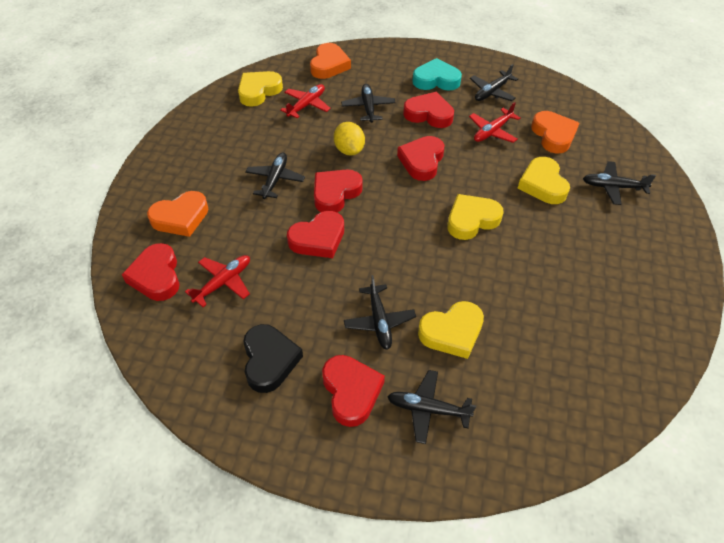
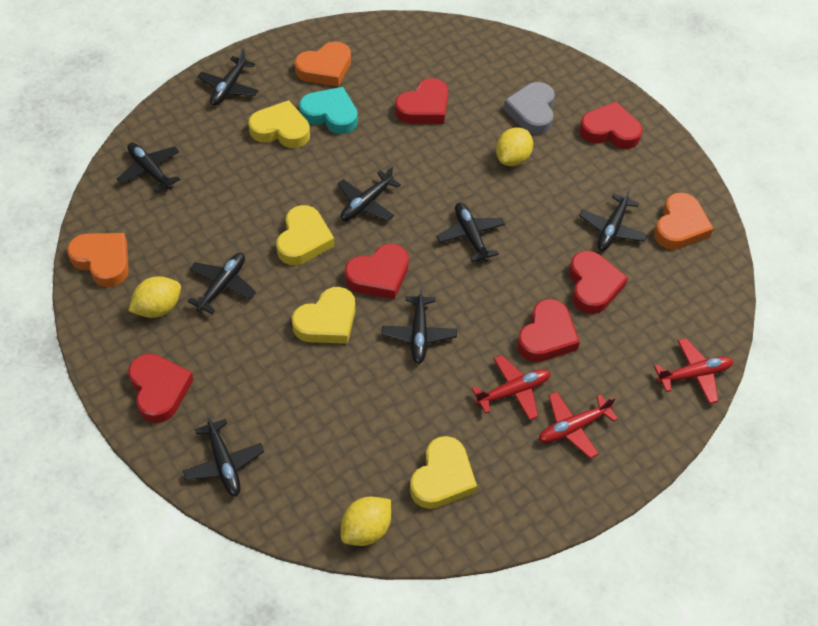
black heart: [243,324,303,393] = 1 -> none = 0
black plane: [245,153,305,199] [341,84,396,123] [344,275,416,350] [387,370,476,444] [470,64,518,101] [583,161,656,205] = 6 -> [117,143,180,193] [183,413,264,497] [187,253,256,314] [197,48,259,106] [337,166,401,221] [382,285,457,364] [436,203,505,262] [579,187,648,251] = 8
grey heart: none = 0 -> [504,82,555,135] = 1
yellow lemon: [334,122,365,156] = 1 -> [128,276,181,318] [341,497,391,546] [496,127,533,166] = 3

